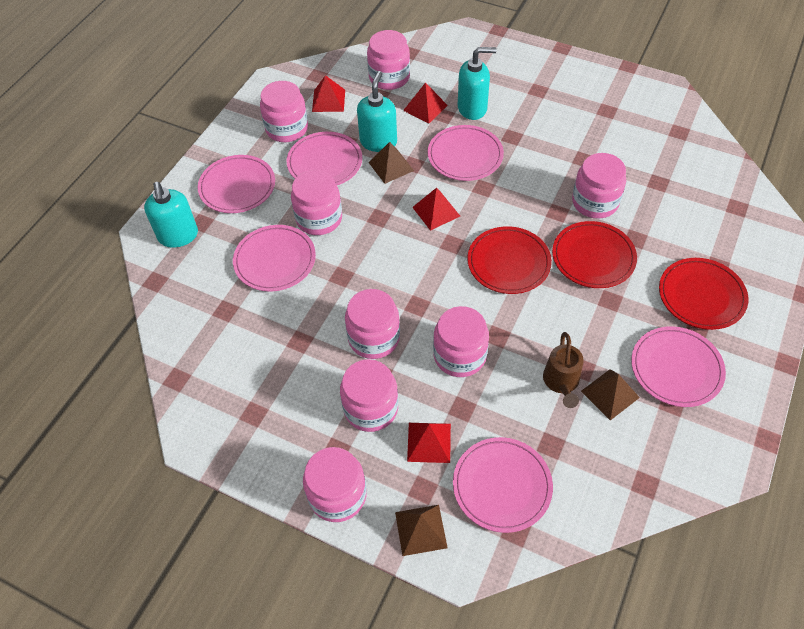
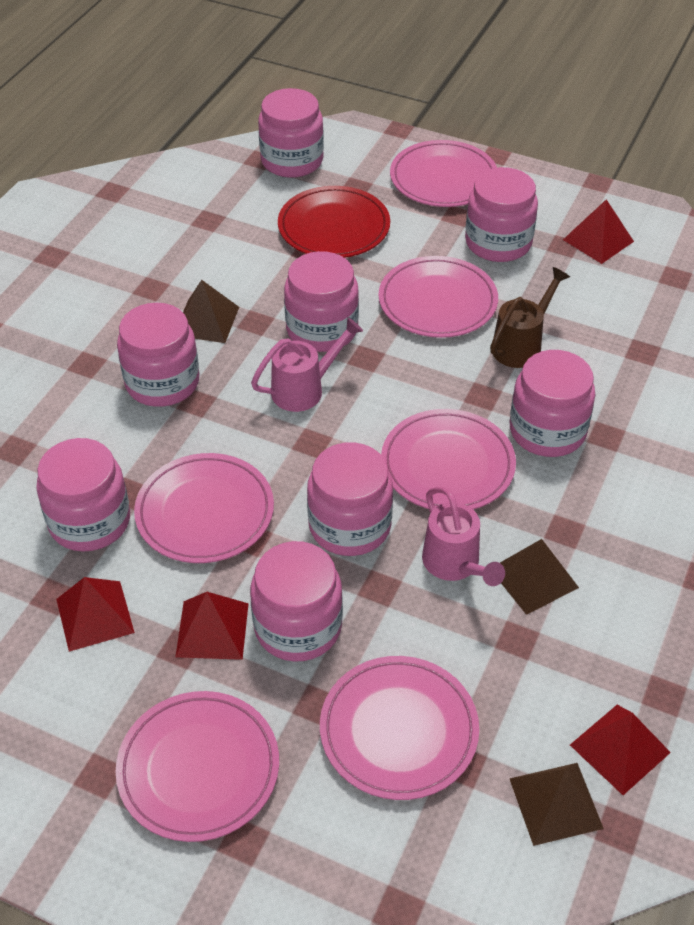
pink watering can: none = 0 -> [251,317,363,412] [422,486,505,586] = 2
red plate: [467,226,552,294] [552,221,637,288] [659,258,748,330] = 3 -> [278,186,390,258] = 1
turquoise soap dispenser: [144,182,198,248] [357,71,397,152] [458,47,497,120] = 3 -> none = 0

